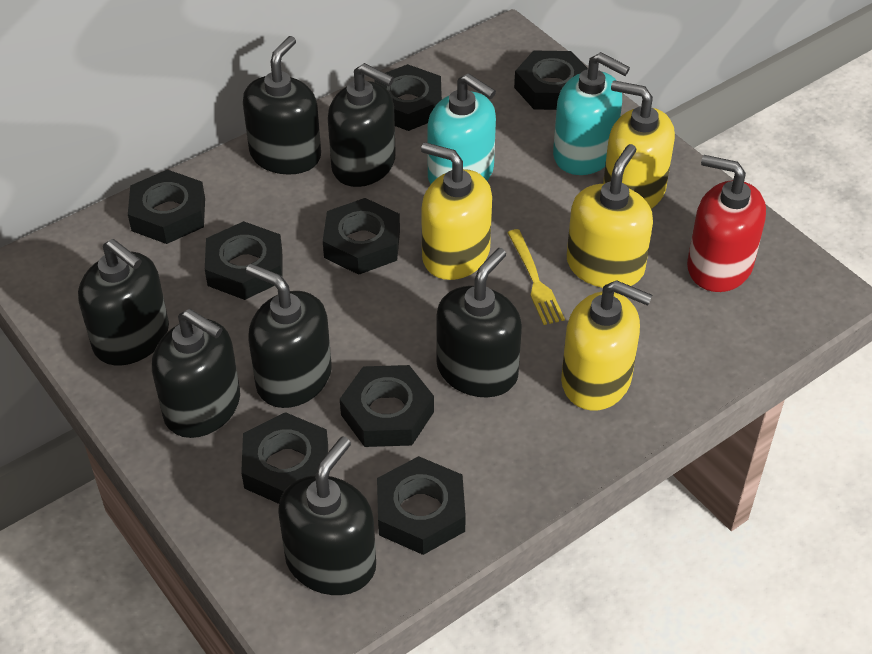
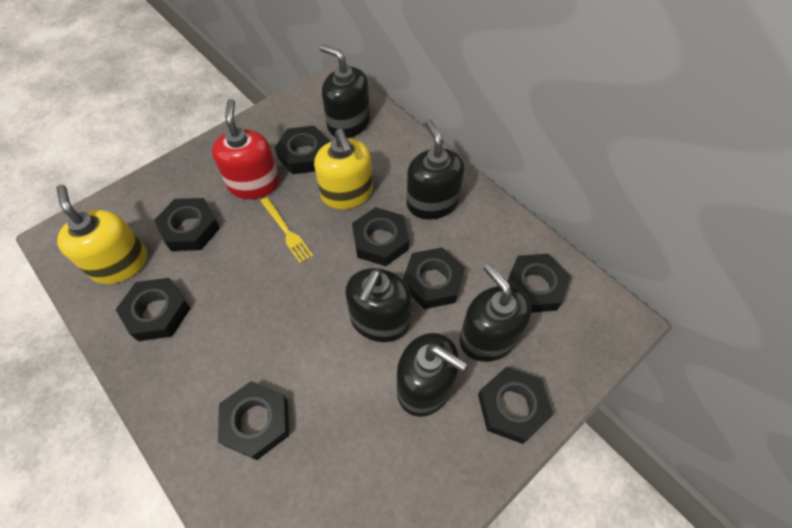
black soap dispenser: [78,239,169,365] [152,309,240,438] [243,36,321,175] [246,264,332,408] [278,437,376,595] [328,63,396,187] [436,248,522,397] = 7 -> [320,44,370,138] [346,268,412,342] [397,333,467,417] [406,119,464,220] [460,263,531,362] = 5
turquoise soap dispenser: [427,73,496,184] [553,52,630,175] = 2 -> none = 0
yellow soap dispenser: [421,142,492,280] [561,280,652,411] [567,144,653,288] [603,80,675,209] = 4 -> [57,185,147,284] [314,129,373,210] = 2

